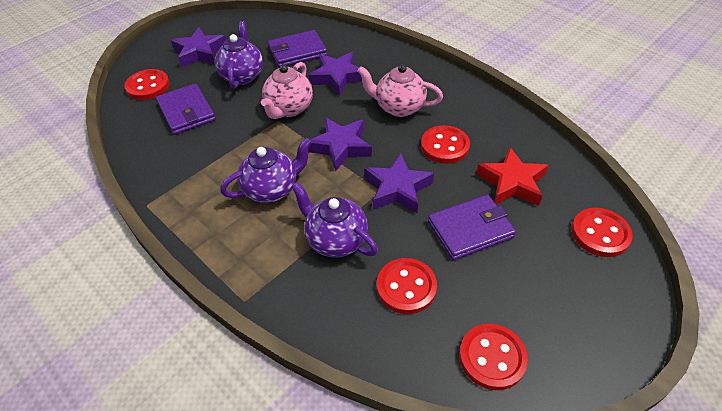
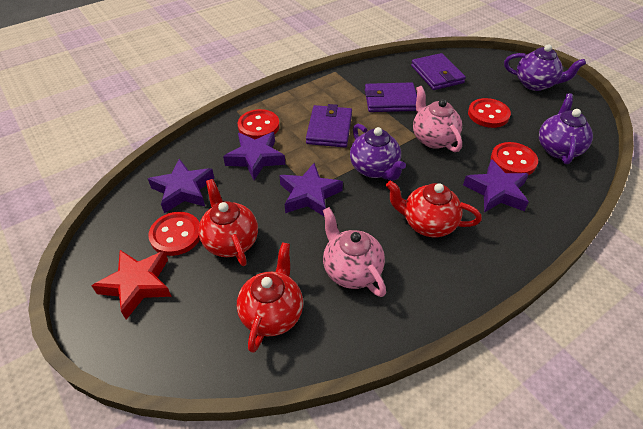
red button: [124,69,170,100] [377,258,437,314] [421,125,470,164] [459,324,528,390] [571,208,633,257] = 5 -> [148,212,200,256] [238,109,280,139] [468,98,511,128] [491,142,538,175] = 4
red teapot: none = 0 -> [198,179,258,266] [237,242,303,353] [386,180,482,237] = 3

